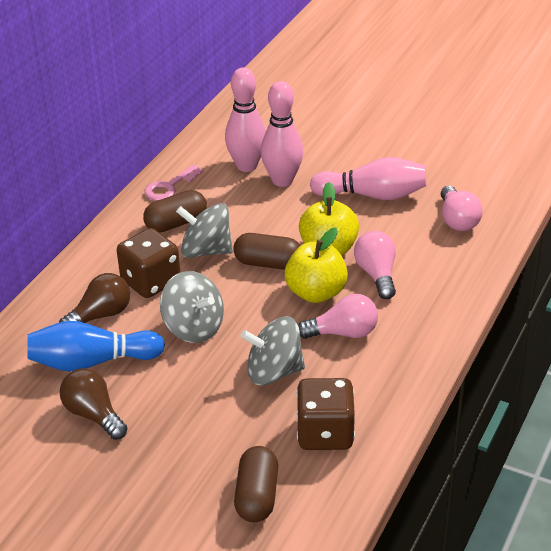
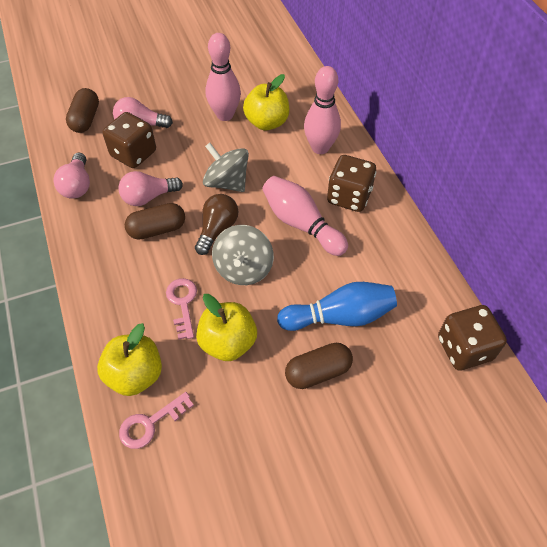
brown dice: [117,228,180,298] [296,378,355,450] = 2 -> [102,112,156,168] [327,155,376,212] [438,305,507,371] = 3
brown light bulb: [59,273,130,323] [60,368,128,440] = 2 -> [195,194,238,255] = 1
grey spinning top: [160,271,224,343] [176,203,233,258] [241,317,305,385] = 3 -> [203,143,249,192] [212,225,274,285] = 2
pink key: [144,165,203,201] = 1 -> [119,392,194,449] [166,278,197,340] = 2
yellow apple: [285,228,348,303] [299,182,359,255] = 2 -> [97,323,162,396] [196,294,257,361] [243,74,289,130] = 3

